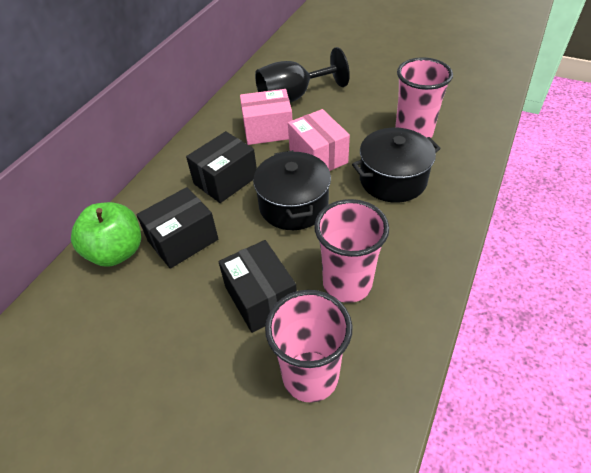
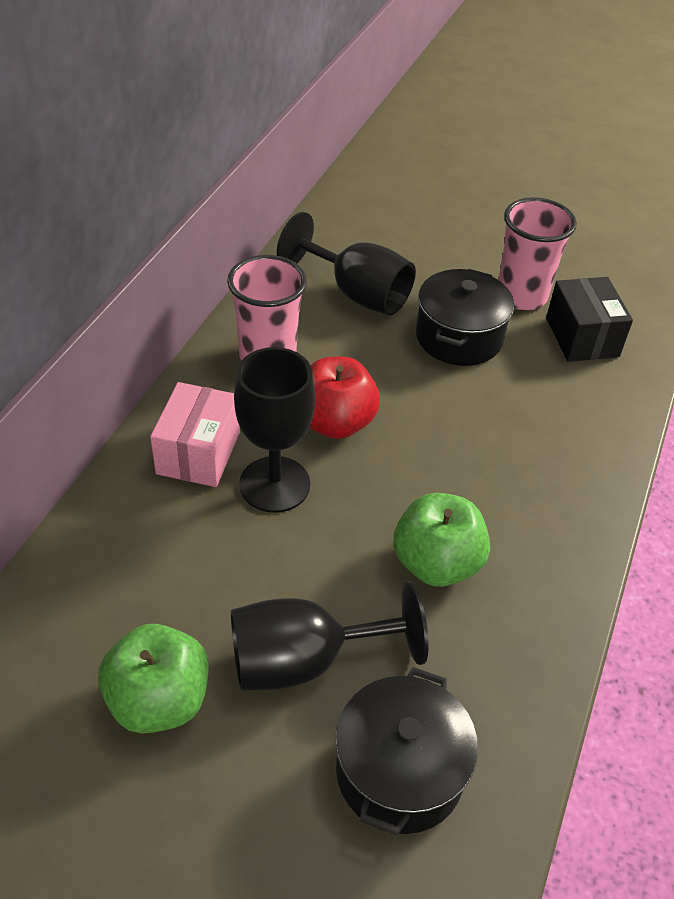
black box: [136,187,218,269] [186,131,257,203] [219,240,297,333] = 3 -> [546,277,633,362] = 1
black goblet: [255,47,350,103] = 1 -> [231,581,429,691] [234,347,315,513] [277,212,416,316] = 3
green apple: [71,202,141,267] = 1 -> [98,624,208,733] [393,493,490,587] = 2
pink box: [240,89,292,145] [288,109,350,171] = 2 -> [150,382,240,487] = 1
pink cup: [265,290,352,403] [314,199,389,303] [395,57,453,138] = 3 -> [227,255,307,361] [498,197,577,310] = 2
red apple: none = 0 -> [309,357,380,439] = 1

